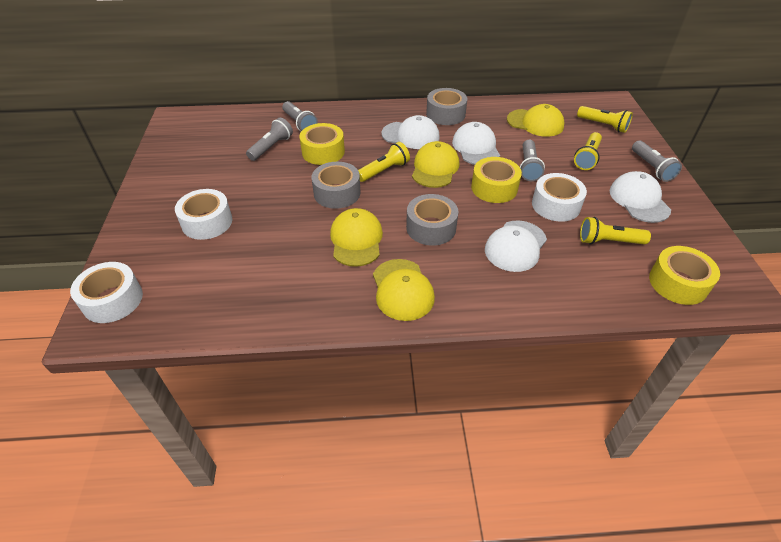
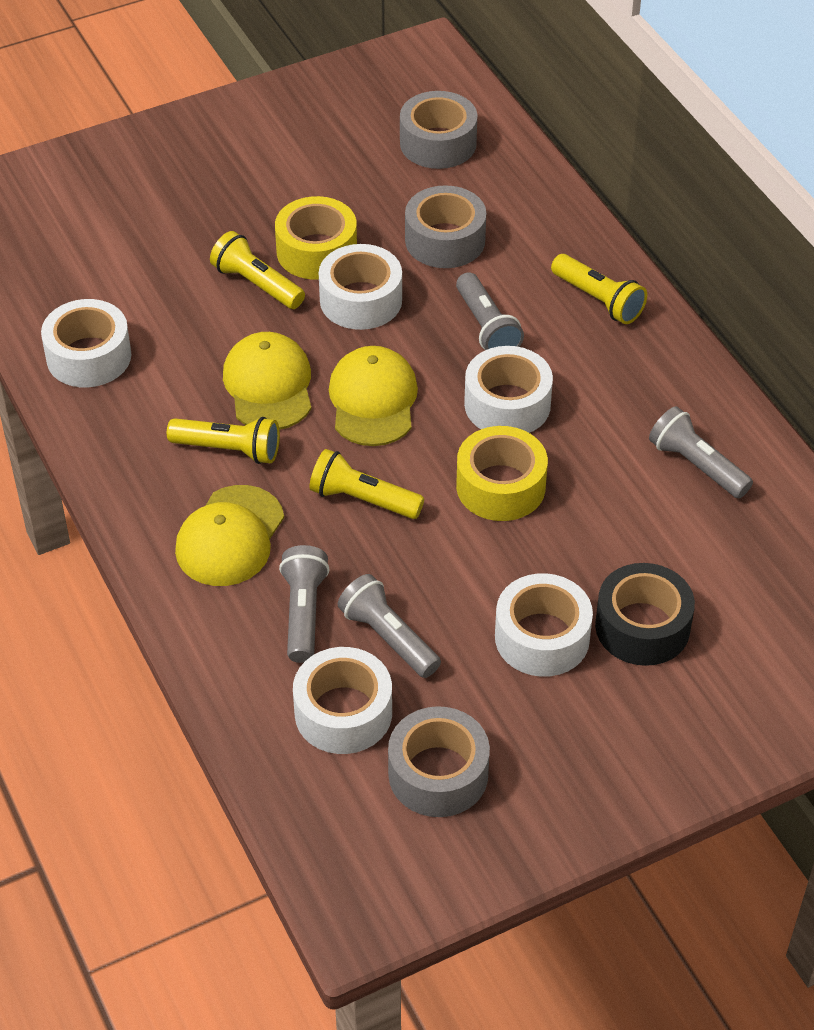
black tape: none = 0 -> [595,563,695,666] = 1
white cap: [381,115,440,149] [452,122,500,165] [485,220,547,272] [609,171,671,223] = 4 -> none = 0
white tape: [70,262,143,323] [175,189,232,240] [532,173,587,222] = 3 -> [41,299,131,387] [293,647,392,754] [319,244,402,330] [464,346,553,433] [495,573,593,677] = 5
yellow cap: [330,208,383,267] [373,259,435,321] [412,141,459,188] [507,104,564,137] = 4 -> [175,485,284,586] [223,332,312,430] [329,346,418,446] = 3
yellow tape: [299,123,345,165] [471,157,522,203] [649,246,720,305] = 3 -> [275,196,357,280] [456,426,548,521] = 2

